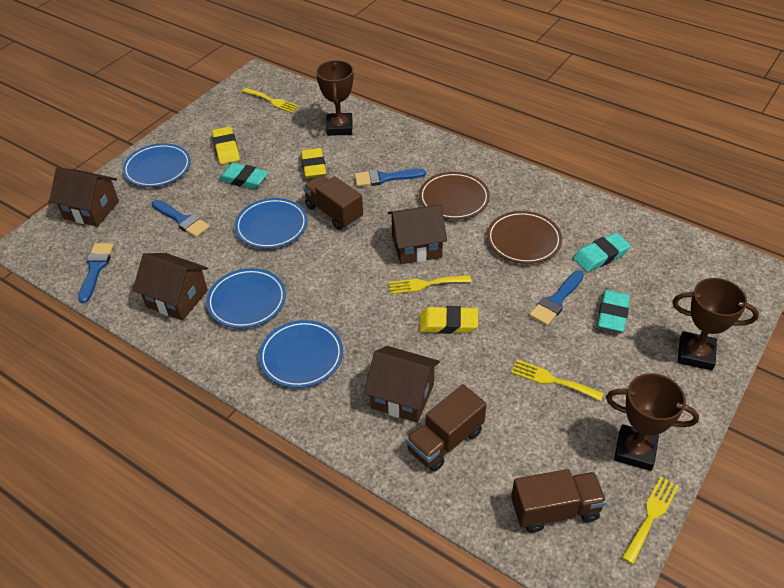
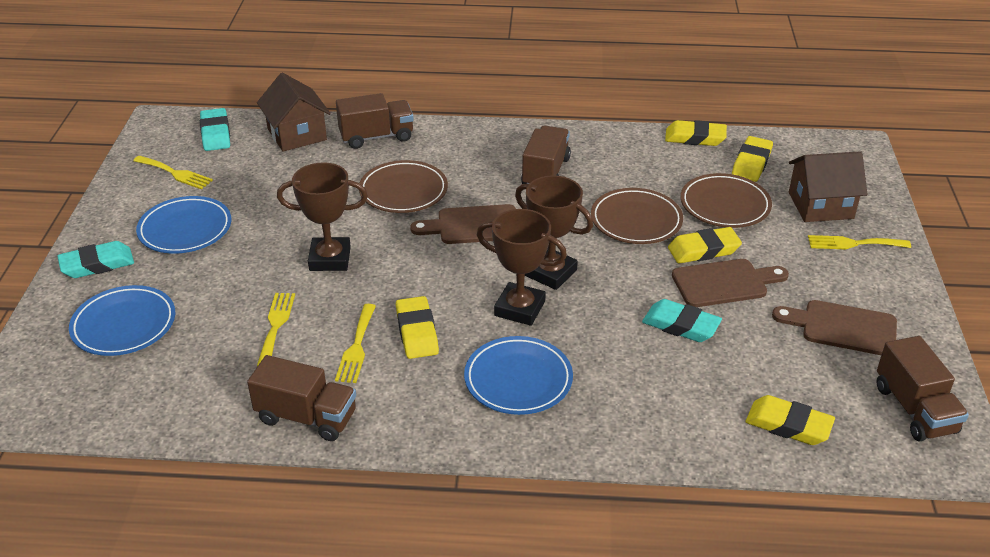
blue brush: [78,243,114,303] [152,200,210,238] [354,169,426,187] [529,270,584,326] = 4 -> none = 0
blue plate: [122,143,191,187] [206,268,286,328] [235,198,308,249] [259,320,343,388] = 4 -> [69,285,176,356] [136,196,231,254] [464,336,573,415] = 3
brown cutting board: none = 0 -> [410,204,516,244] [672,259,789,307] [772,300,897,355] = 3
brown house: [49,168,119,227] [133,253,208,321] [364,346,440,423] [388,204,447,264] = 4 -> [257,73,331,152] [789,151,867,222] = 2
brown plate: [419,172,490,220] [487,211,562,264] = 2 -> [359,160,448,213] [591,188,683,244] [680,173,772,228] = 3
brown truck: [303,175,363,230] [406,384,487,472] [511,469,607,533] = 3 -> [247,355,356,441] [336,93,414,149] [521,126,571,184] [877,336,969,442] = 4
yellow eraser: [212,127,240,164] [301,148,326,178] [419,306,478,334] = 3 -> [396,296,439,359] [665,120,727,146] [668,227,742,263] [732,136,773,182] [746,395,835,445] = 5

